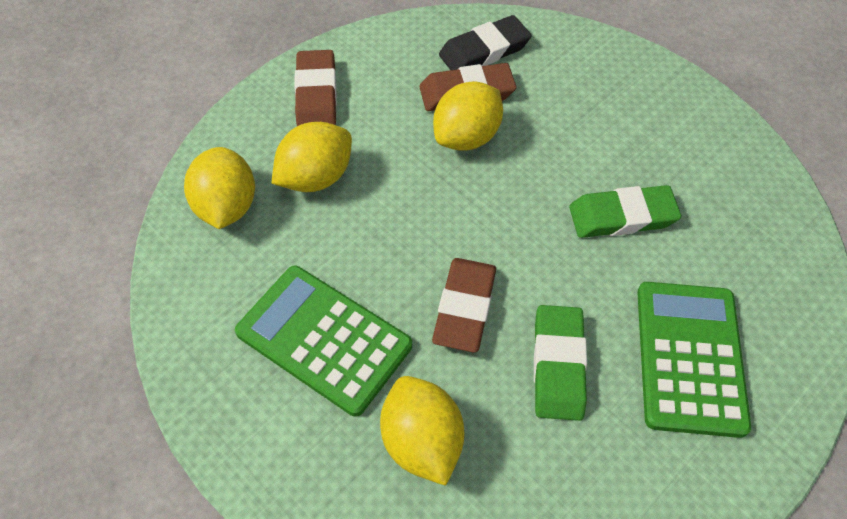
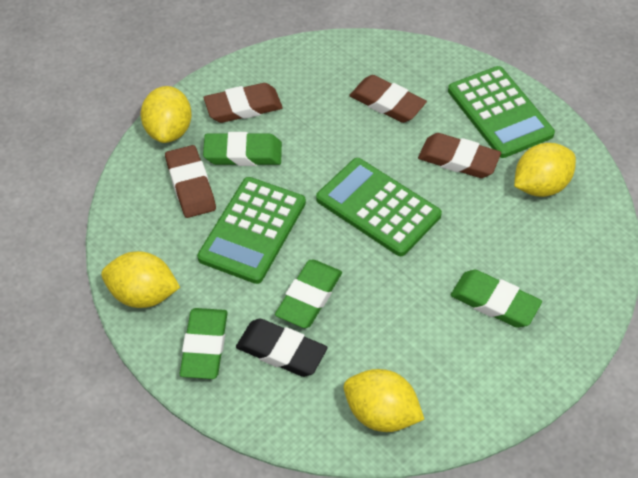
brown eraser: [294,50,337,126] [419,63,517,111] [432,258,496,353] = 3 -> [165,145,216,218] [203,83,283,123] [349,75,427,123] [418,133,501,178] = 4
green calculator: [235,266,412,417] [637,282,751,438] = 2 -> [197,177,306,284] [316,158,442,256] [448,66,555,158] = 3
green eraser: [534,305,587,421] [569,185,681,238] = 2 -> [180,308,227,379] [203,132,282,166] [275,260,342,328] [451,270,542,328] = 4

